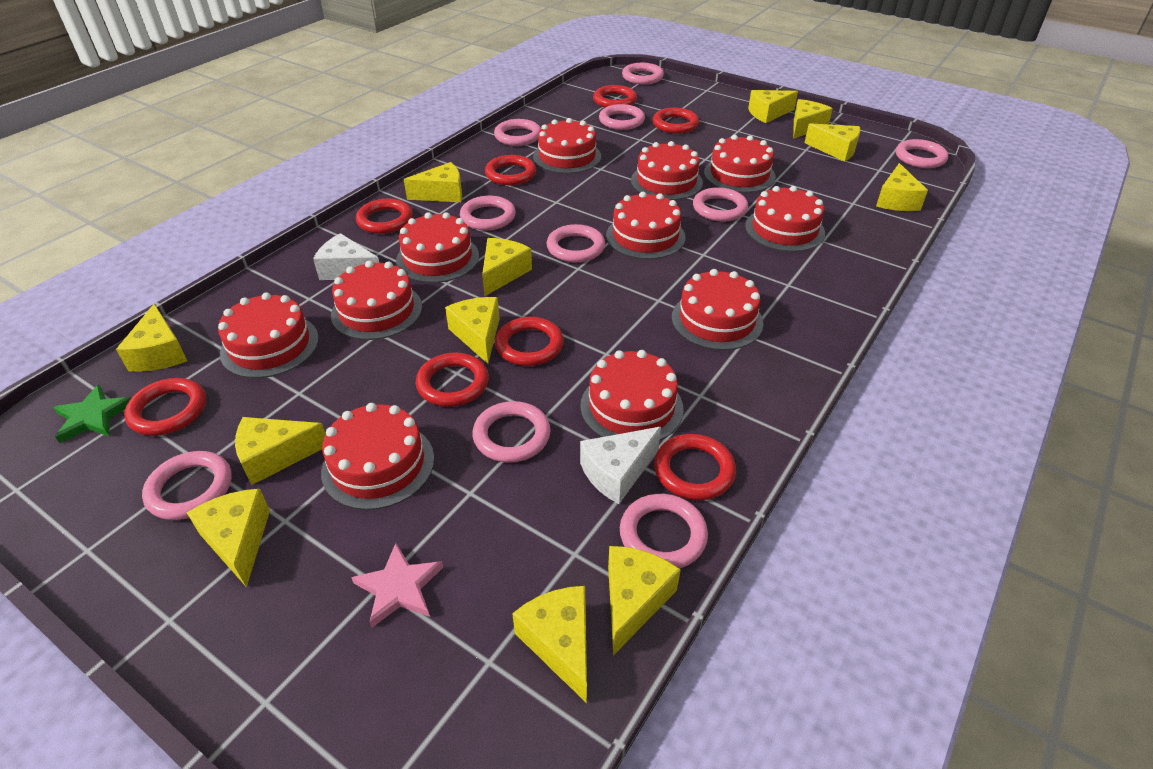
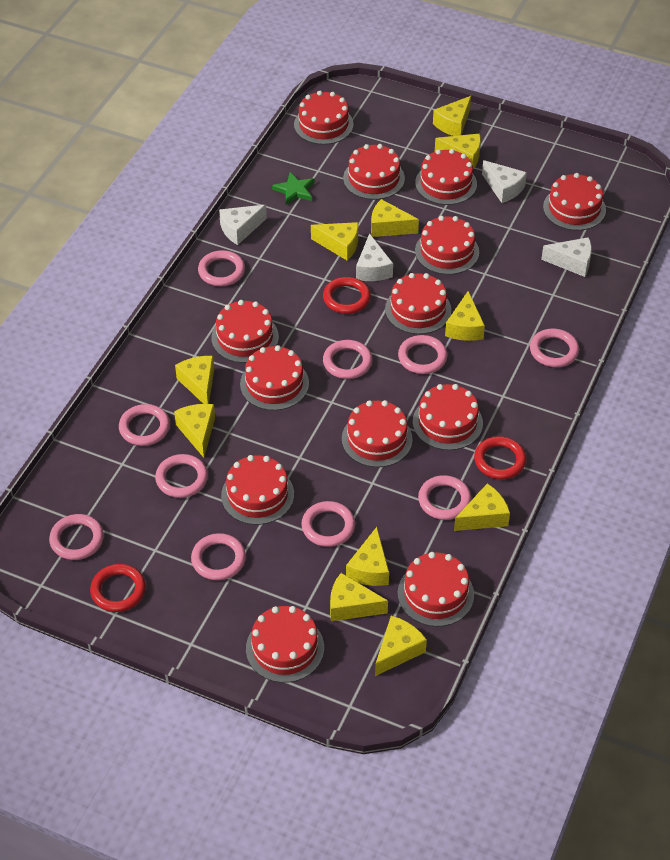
pink star: [351,543,443,628] = 1 -> none = 0
red cake: [218,292,319,378] [321,403,434,510] [331,261,422,340] [396,212,479,283] [533,118,601,174] [580,350,684,440] [606,192,685,259] [631,141,703,200] [672,269,763,350] [704,135,776,193] [745,186,825,252] = 11 -> [212,300,279,363] [221,455,294,525] [240,345,309,410] [246,606,324,683] [294,91,354,145] [342,400,413,467] [343,144,405,200] [385,273,451,334] [398,552,474,627] [413,384,483,450] [415,149,477,205] [415,216,479,275] [543,173,606,230] = 13
red ring: [124,378,206,436] [356,199,413,234] [416,352,489,407] [485,155,536,185] [495,317,564,366] [593,85,637,107] [653,108,699,134] [654,434,736,500] = 8 -> [90,564,146,612] [323,277,371,314] [474,436,526,479] = 3
white cheese: [313,233,379,280] [580,427,661,504] = 2 -> [219,205,267,245] [356,233,393,281] [482,160,527,203] [541,237,592,277] = 4
yellow cheese: [116,304,187,372] [187,489,270,588] [235,417,326,485] [404,162,462,202] [445,297,500,364] [482,238,532,296] [512,586,587,703] [608,546,681,656] [748,90,798,123] [793,99,833,139] [804,123,861,162] [876,163,928,211] = 12 -> [174,404,215,458] [175,356,214,404] [311,222,358,260] [330,573,388,621] [346,527,389,586] [371,199,419,237] [375,616,427,676] [433,96,471,136] [435,134,481,169] [445,291,485,341] [454,483,510,531] = 11

